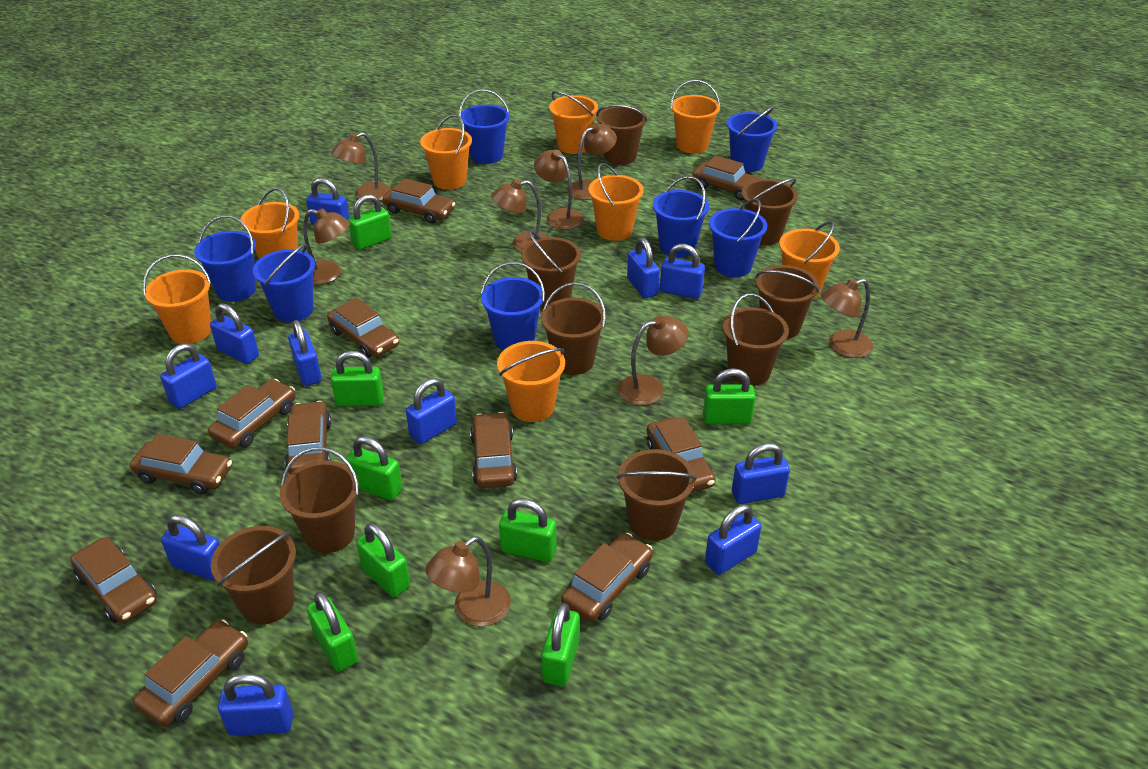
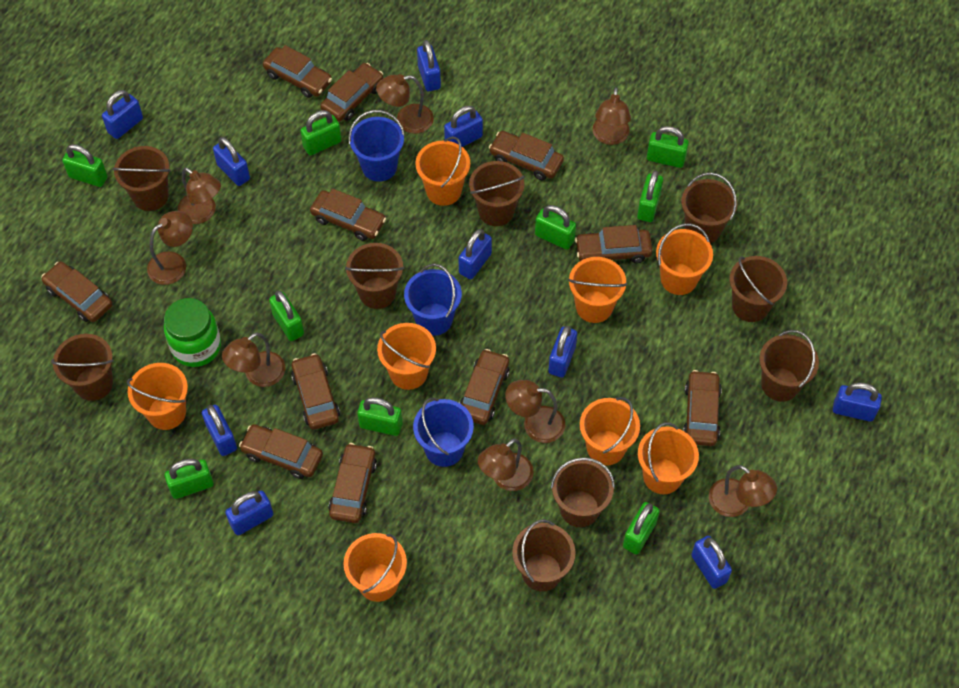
blue bucket: [194,215,256,302] [253,244,315,322] [459,89,510,164] [481,262,545,351] [653,176,709,257] [709,199,767,277] [727,106,777,172] = 7 -> [349,110,405,182] [404,264,462,336] [413,398,474,467] = 3
blue padlock: [160,343,217,409] [161,514,220,581] [210,303,259,364] [218,673,293,736] [288,320,322,386] [306,178,349,225] [406,378,457,444] [627,237,660,298] [660,244,705,299] [705,504,762,575] [732,443,790,504] = 11 -> [102,90,143,139] [202,405,237,456] [213,137,250,186] [225,491,273,535] [417,40,441,91] [444,106,483,147] [458,229,492,279] [548,326,577,378] [691,536,732,589] [833,382,882,422] = 10
green jar: none = 0 -> [164,298,221,367] = 1
green padlock: [307,591,358,672] [331,351,384,406] [346,436,402,500] [348,194,392,250] [356,523,410,597] [499,498,557,562] [541,603,580,686] [703,368,756,424] = 8 -> [62,144,108,187] [165,459,214,499] [269,291,304,341] [300,110,342,156] [357,397,402,436] [535,205,576,250] [623,502,659,554] [637,171,663,222] [647,126,689,168] = 9

